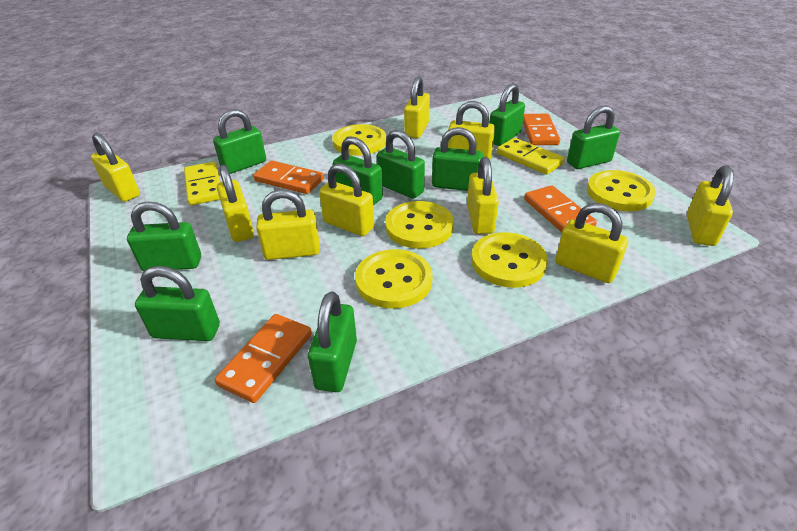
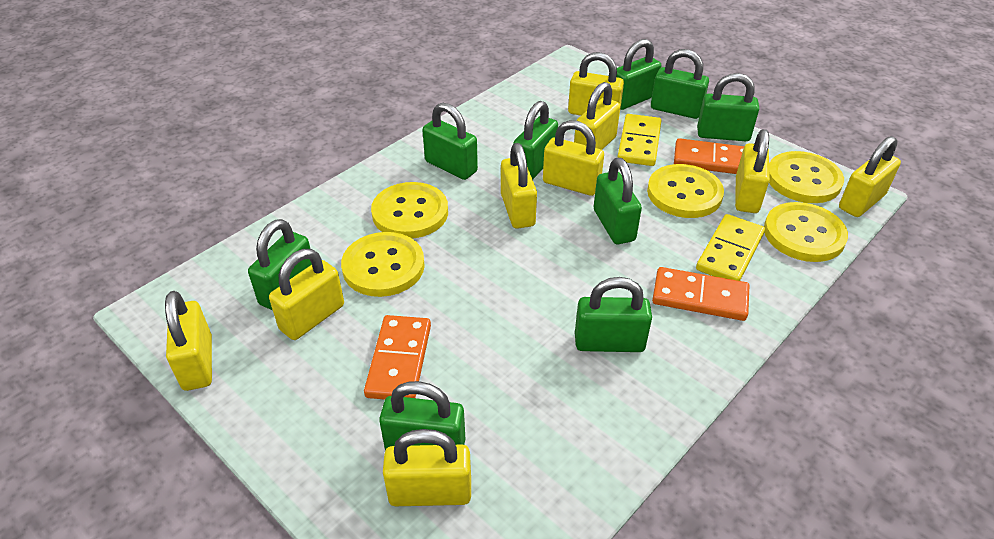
orange domino: [215,314,312,403] [253,160,324,194] [523,114,560,145] [524,185,597,232] = 4 -> [364,315,431,400] [652,267,749,321] [674,138,744,174] = 3

